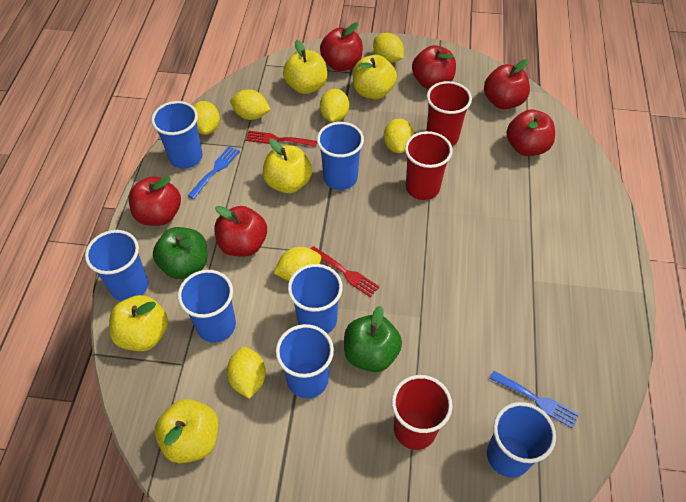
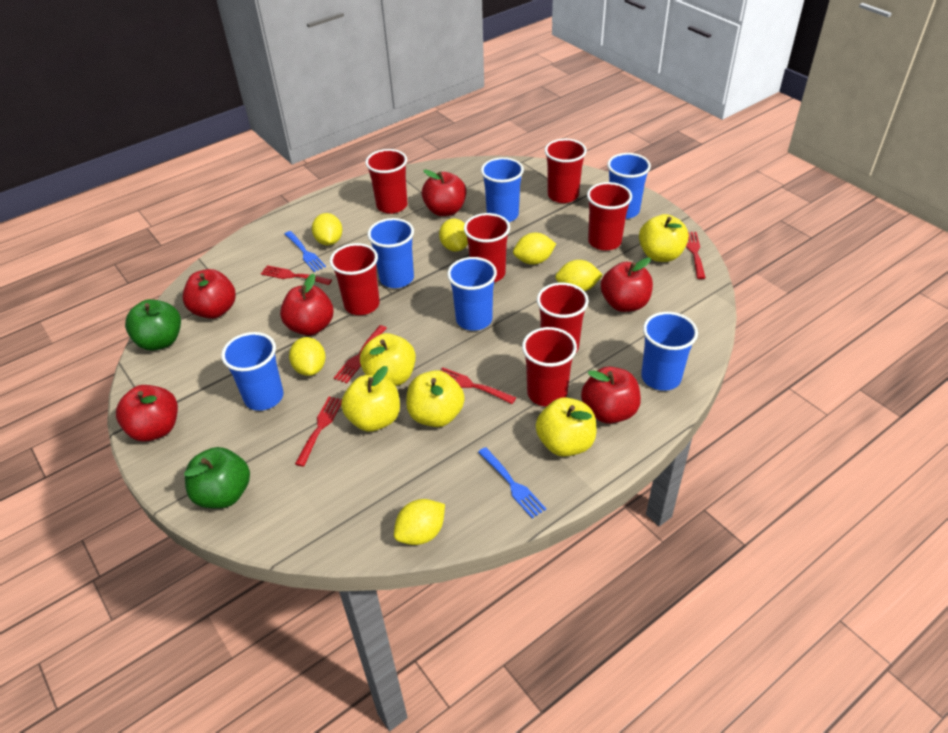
blue cup: [85,230,148,301] [151,101,203,169] [178,270,236,343] [276,324,334,398] [288,264,343,334] [317,122,364,190] [487,402,556,478] = 7 -> [221,332,284,411] [367,218,414,288] [447,257,497,331] [481,157,524,222] [607,153,651,219] [641,312,698,391] = 6
red cup: [392,375,452,450] [405,131,453,200] [426,81,472,146] = 3 -> [330,243,380,315] [365,149,407,214] [464,213,510,282] [522,327,577,407] [537,282,589,352] [545,139,587,203] [587,182,632,251] = 7
red fork: [246,131,317,147] [311,246,380,297] = 2 -> [261,265,332,285] [295,397,342,467] [334,325,387,384] [440,367,516,404] [686,232,706,279] = 5
yellow lemon: [193,101,220,135] [227,347,266,399] [230,90,271,120] [274,247,321,281] [320,89,349,122] [373,33,404,63] [384,119,414,153] = 7 -> [289,337,326,376] [312,213,342,246] [394,499,445,545] [439,219,468,252] [513,233,556,264] [555,260,603,291] = 6

